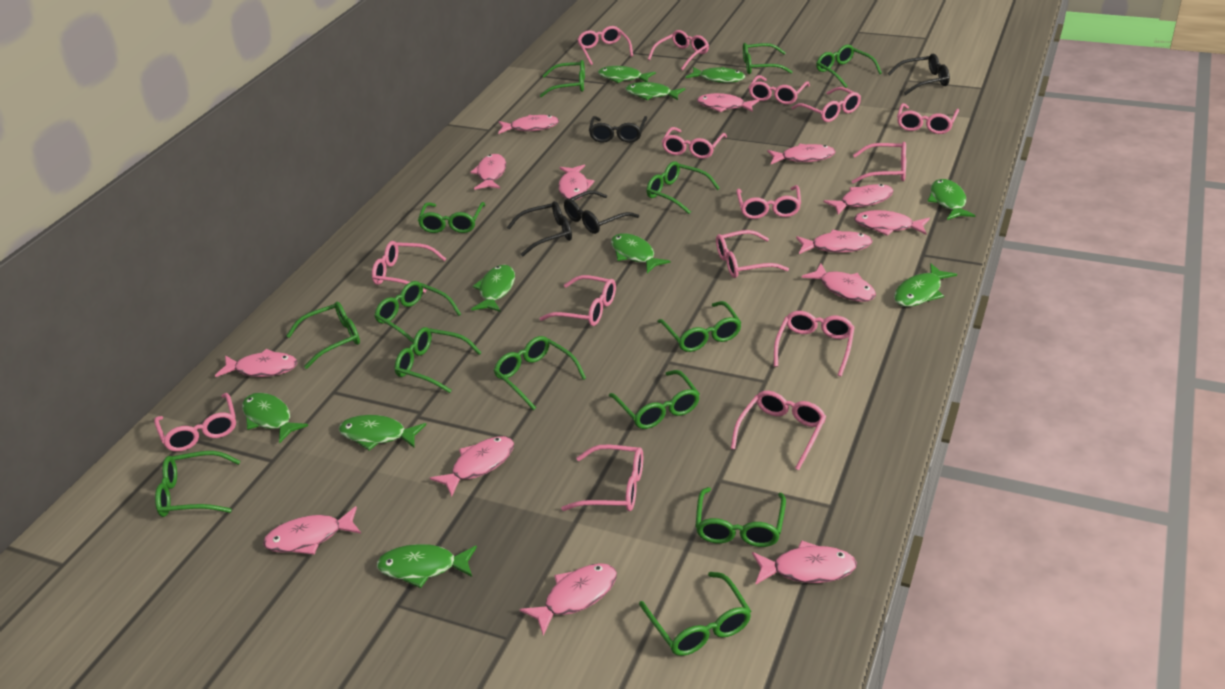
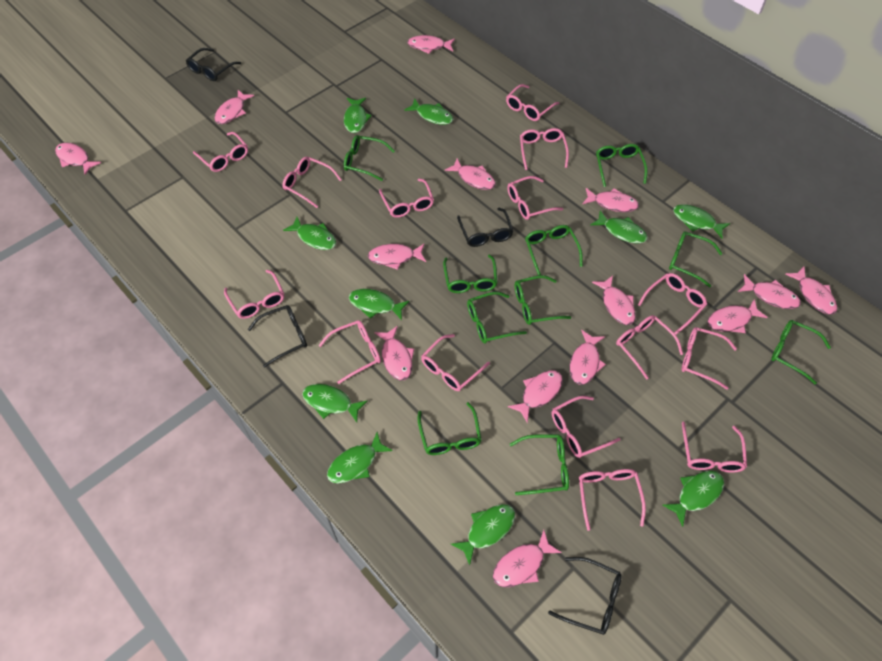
green glasses: [155,451,241,517] [286,302,360,369] [374,281,461,343] [395,327,482,393] [418,202,485,233] [494,336,586,410] [540,60,585,97] [609,370,700,429] [639,572,751,656] [647,161,720,214] [657,301,742,352] [695,487,786,547] [743,43,793,74] [816,44,882,88] = 14 -> [344,135,395,181] [418,402,482,455] [443,255,498,293] [467,292,527,344] [510,434,569,495] [515,275,571,325] [525,225,583,276] [596,144,647,187] [669,231,723,287] [771,320,831,385] = 10

